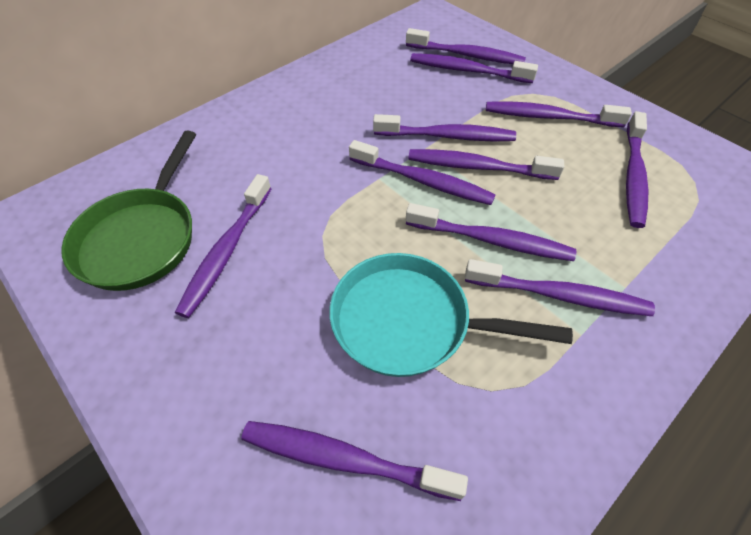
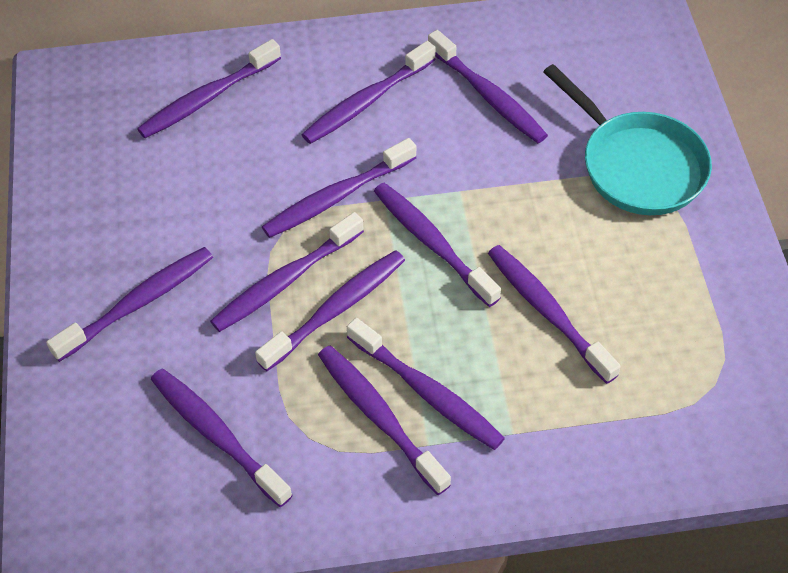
green pan: [61,131,196,291] = 1 -> none = 0
purple toothbrush: [175,174,271,318] [241,421,468,501] [349,140,496,205] [373,114,516,141] [406,28,526,64] [406,203,576,261] [408,149,564,180] [410,53,538,83] [465,259,655,316] [486,101,632,127] [626,111,649,228] = 11 -> [46,247,213,362] [137,39,281,138] [151,369,293,507] [210,212,364,332] [255,250,405,371] [262,138,416,238] [302,41,436,144] [318,346,451,495] [347,318,505,450] [374,183,501,307] [428,30,548,143] [488,245,621,384] = 12

